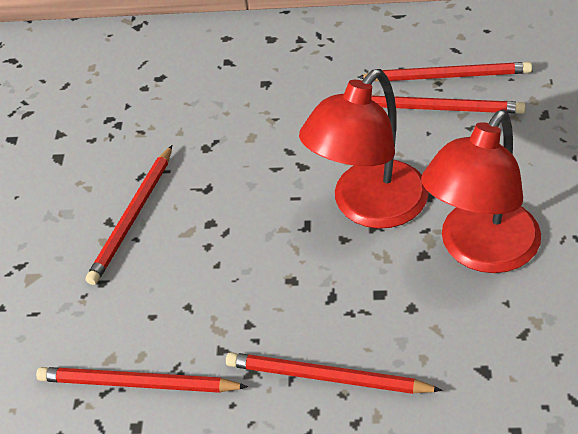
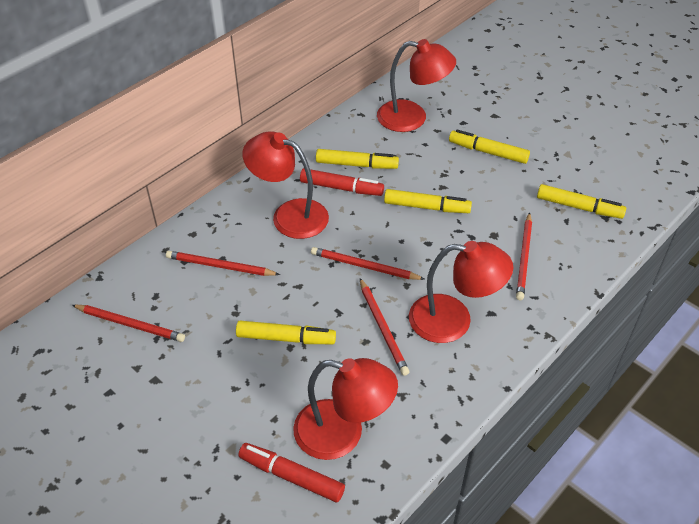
red lamp: [299,69,429,229] [421,110,541,273] = 2 -> [242,131,329,239] [293,358,398,460] [377,39,456,132] [409,241,513,343] = 4
red marker: none = 0 -> [238,443,345,502] [300,168,384,196] = 2
yellow marker: none = 0 -> [236,321,336,344] [316,149,399,169] [384,189,472,213] [449,130,530,164] [537,184,626,219] = 5

